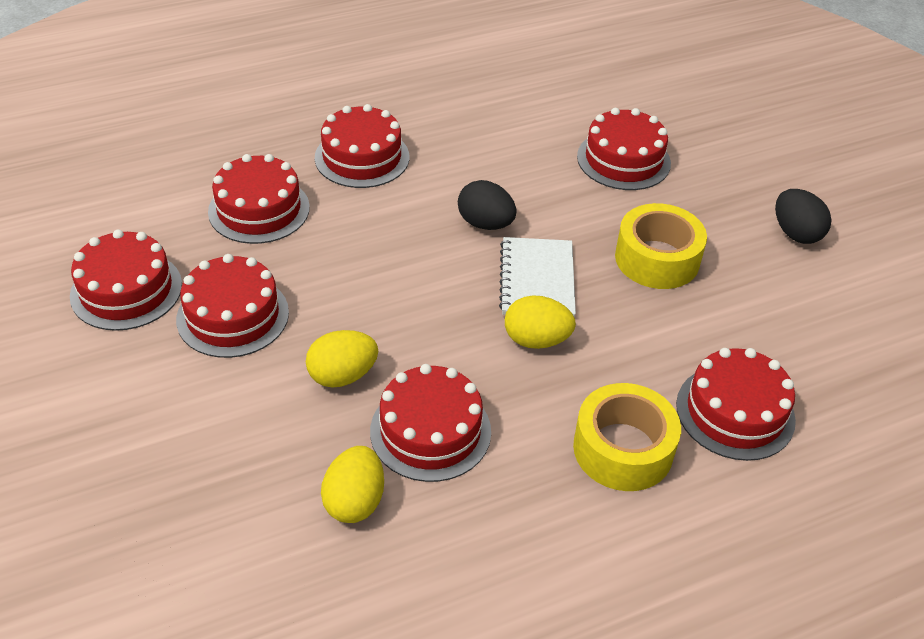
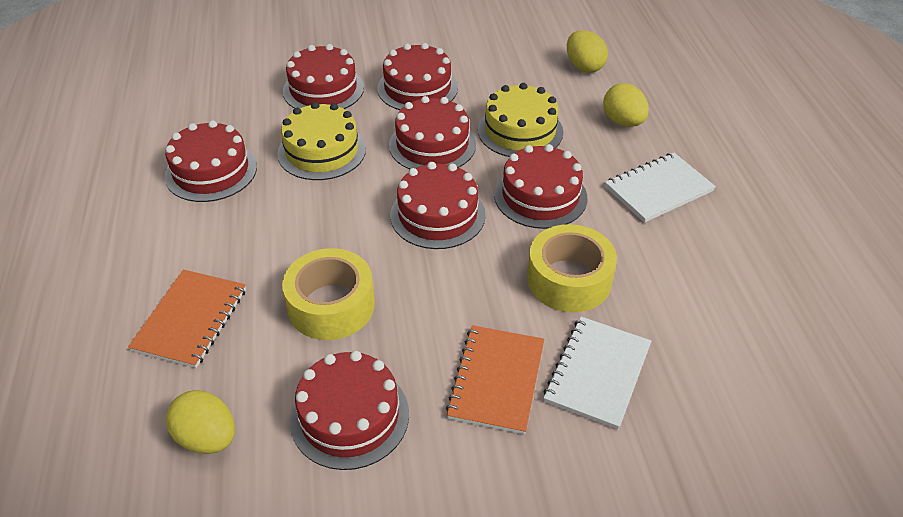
black egg: [458,180,516,230] [775,189,832,244] = 2 -> none = 0
orange notebook: none = 0 -> [128,270,246,368] [446,325,544,434] = 2
white notebook: [499,237,576,317] = 1 -> [543,317,651,430] [605,153,716,223] = 2
yellow cake: none = 0 -> [277,102,366,180] [478,83,563,157] = 2

